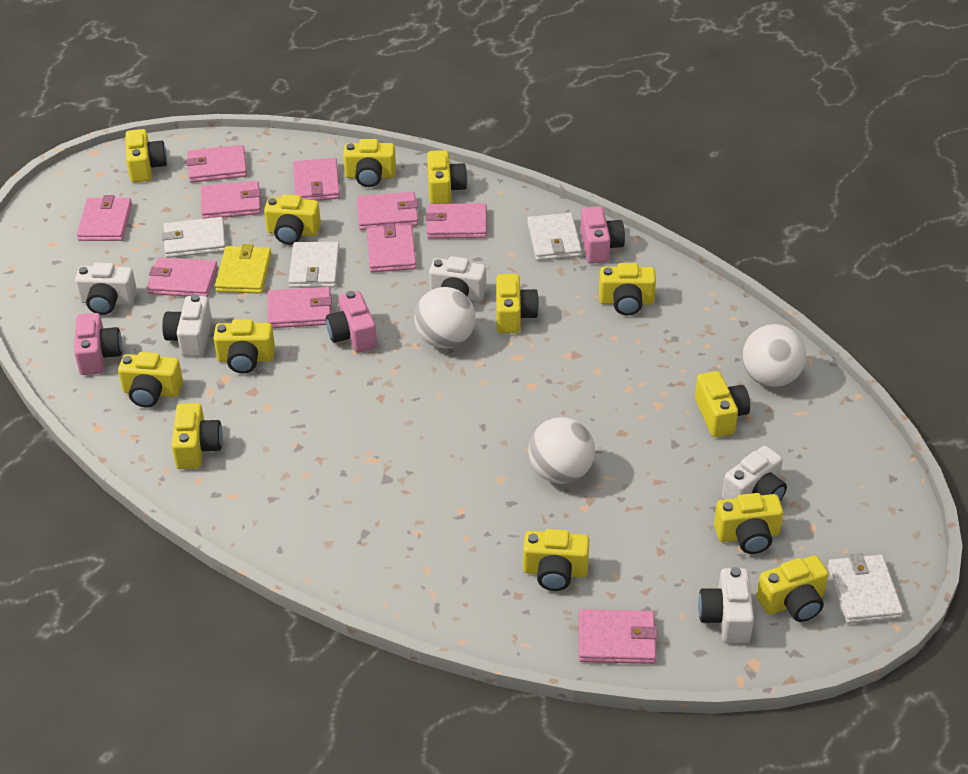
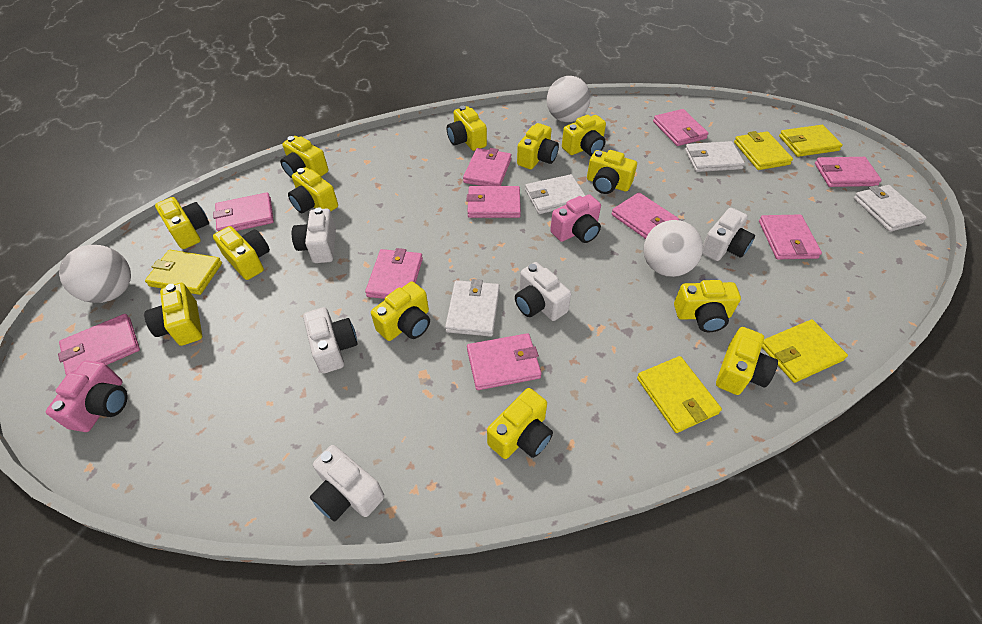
pink camera: [74,313,122,375] [326,291,377,353] [580,206,625,264] = 3 -> [46,360,127,432] [550,194,601,243] = 2
yellow wallet: [215,244,271,294] = 1 -> [145,250,222,295] [637,356,722,433] [734,131,793,170] [762,319,848,383] [779,125,843,157] = 5

